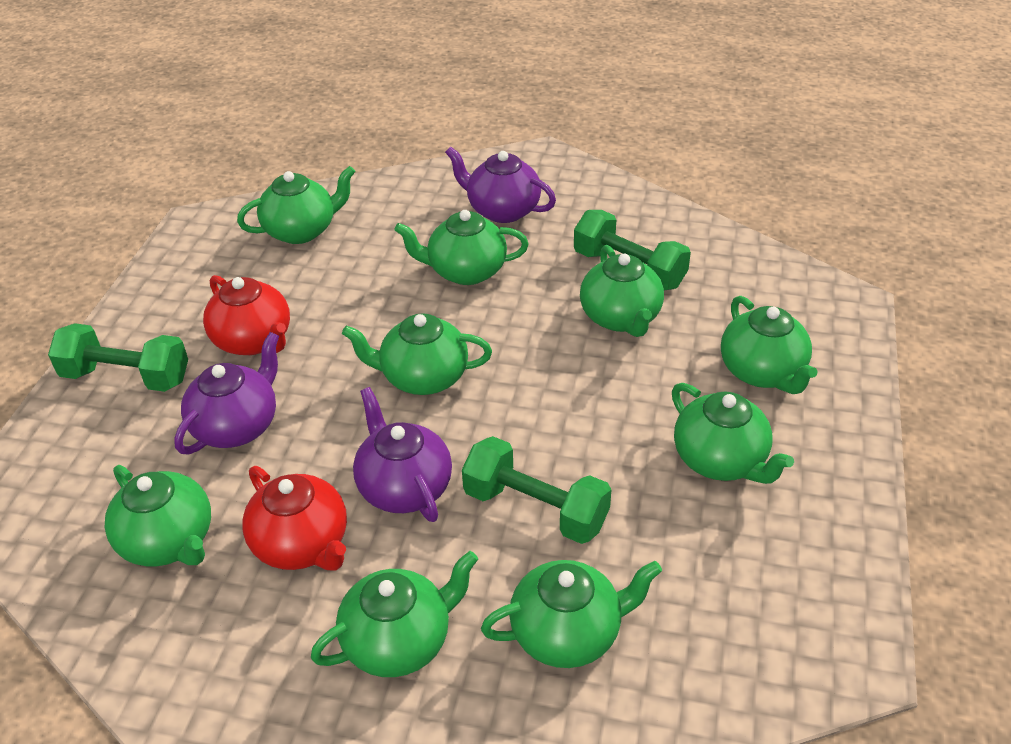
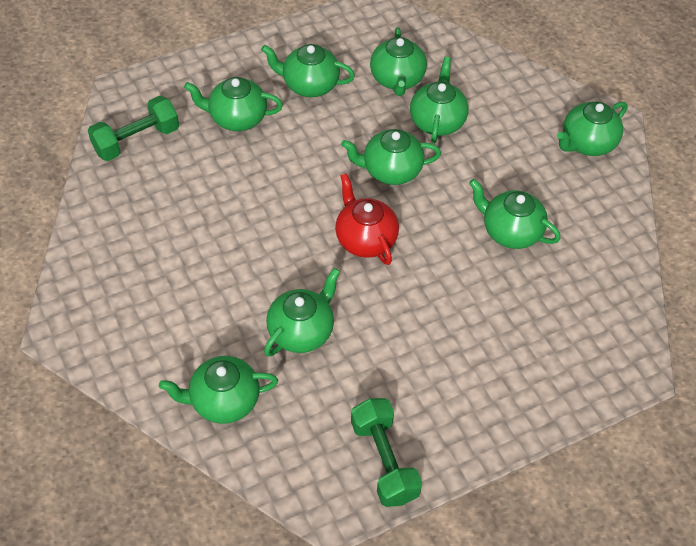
green dumbbell: [48,323,188,392] [462,436,611,544] [574,210,691,290] = 3 -> [88,96,179,161] [351,398,422,507] = 2
purple teapot: [174,332,279,455] [353,387,452,522] [445,147,556,223] = 3 -> none = 0
red teapot: [203,275,290,355] [242,466,347,570] = 2 -> [335,173,399,265] = 1

